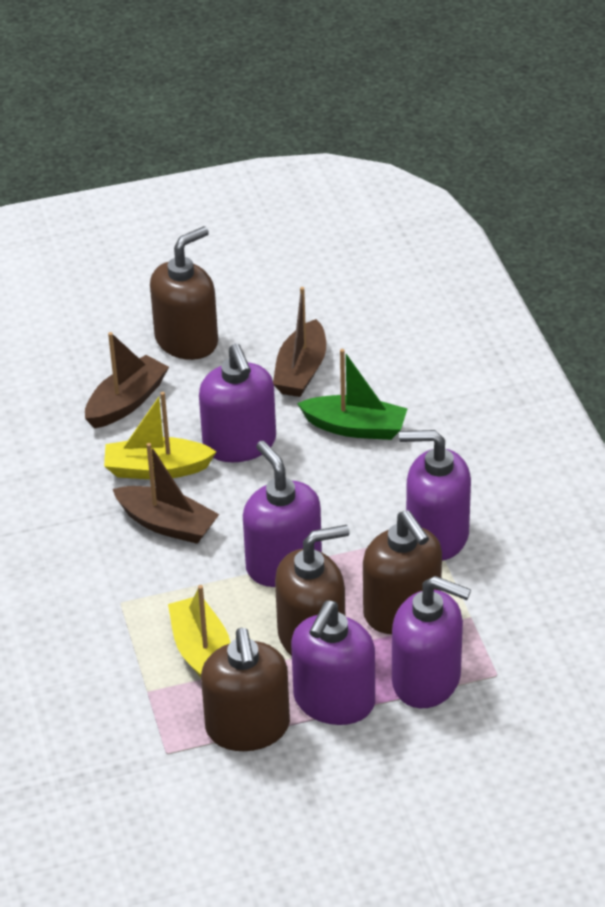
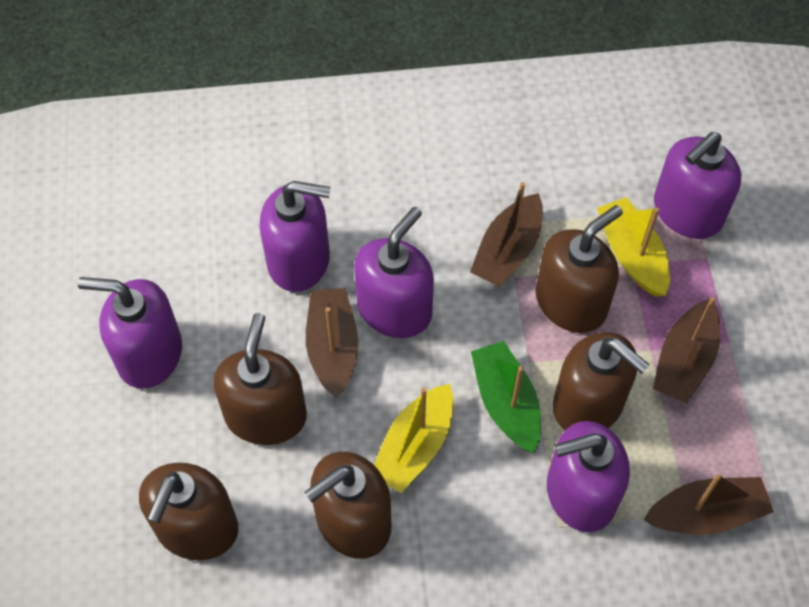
brown boat: [85,332,169,429] [113,443,219,544] [273,287,326,397] = 3 -> [306,288,358,398] [470,182,543,287] [644,474,774,535] [653,297,720,404] = 4
brown soap dispenser: [150,226,218,360] [201,628,290,751] [275,525,350,656] [363,510,442,634] = 4 -> [139,463,238,560] [214,313,307,445] [305,452,391,559] [536,205,623,333] [553,332,650,430] = 5

